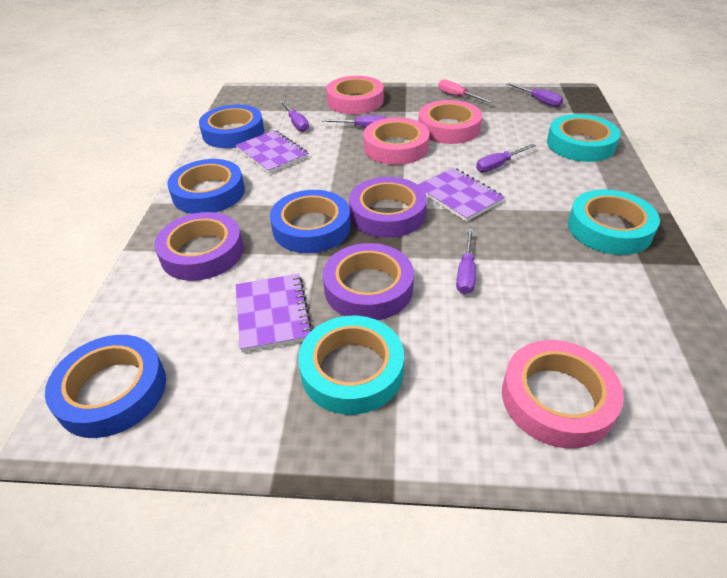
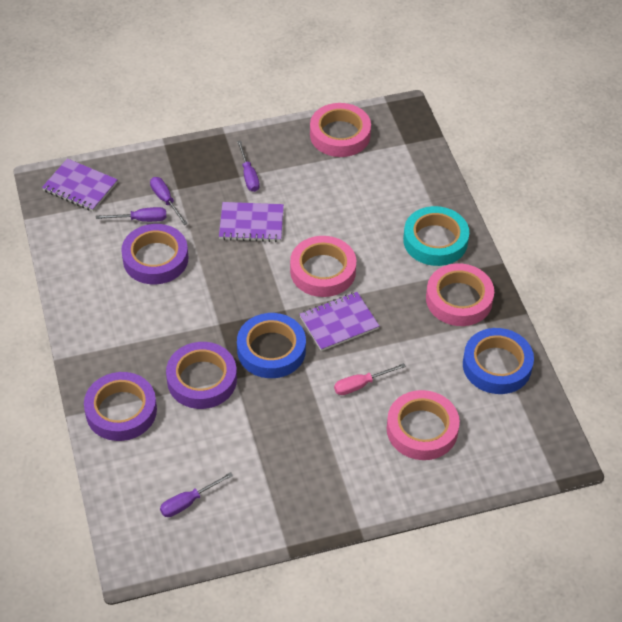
blue tape: [45,335,166,438] [167,159,245,214] [199,105,264,148] [270,190,351,253] = 4 -> [237,313,306,378] [463,328,534,394] = 2
purple screwdriver: [280,101,309,132] [322,115,387,128] [456,229,476,294] [476,144,536,172] [507,83,563,107] = 5 -> [96,207,166,222] [150,177,188,225] [160,472,233,517] [237,141,260,192] = 4
turquoise tape: [298,316,404,415] [547,114,621,162] [568,190,660,255] = 3 -> [403,206,469,266] = 1

